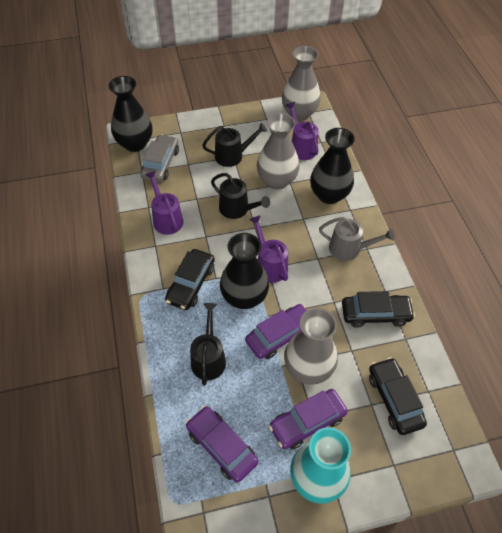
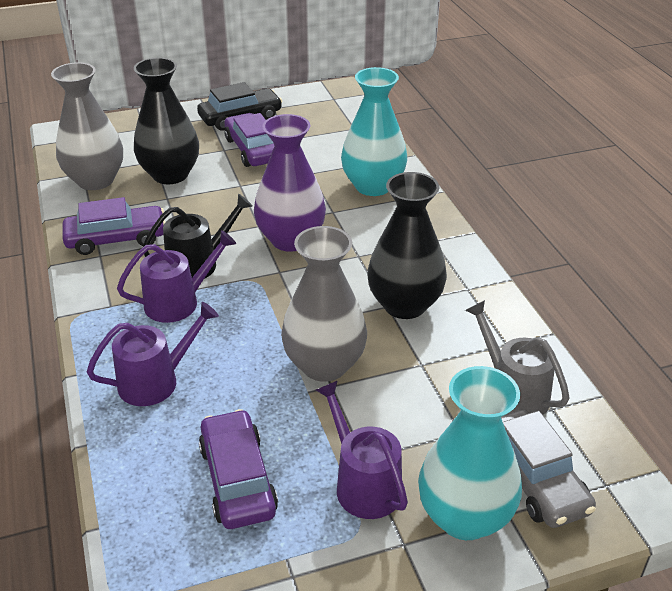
black car: [165,249,215,310] [342,291,415,328] [369,357,427,435] = 3 -> [197,82,282,131] = 1
black vase: [109,76,152,152] [220,233,269,309] [310,128,355,204] = 3 -> [134,57,199,184] [367,172,447,319] = 2
black watering can: [190,303,226,385] [202,123,267,167] [211,173,270,219] = 3 -> [143,194,252,279] = 1
grey vase: [257,113,300,189] [282,46,321,121] [284,308,338,385] = 3 -> [51,62,123,190] [281,226,367,382] = 2
purple vase: none = 0 -> [254,114,326,252] = 1
turquoise vase: [290,427,351,504] = 1 -> [341,67,407,196] [418,366,522,540] = 2

